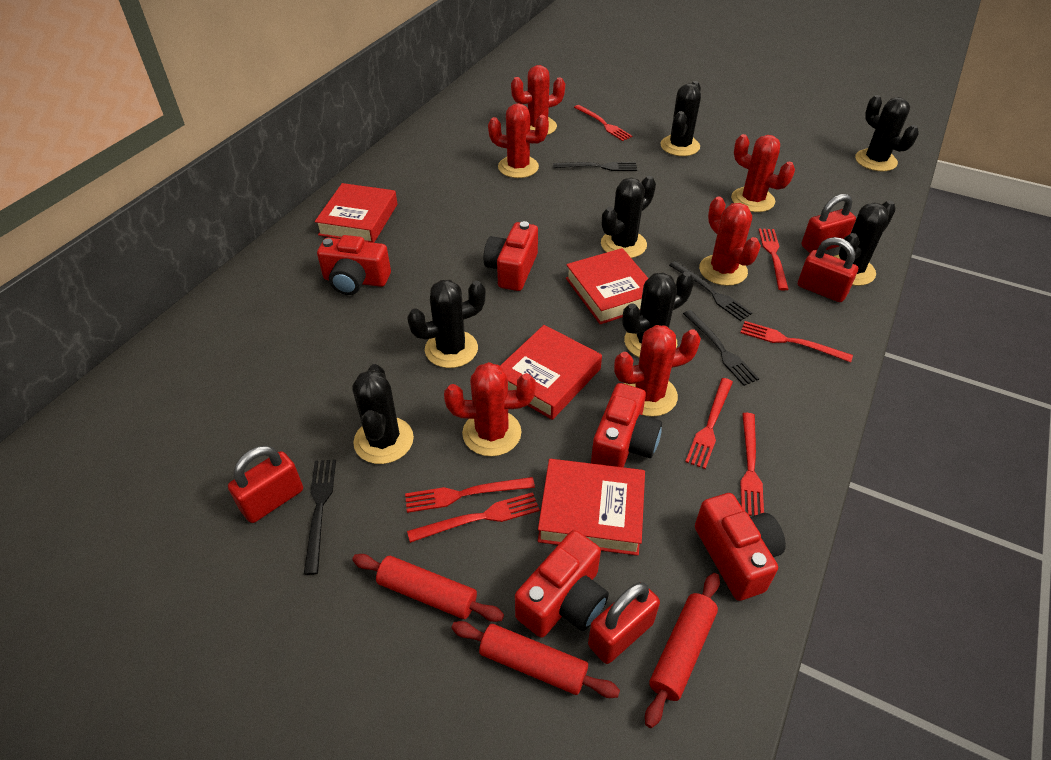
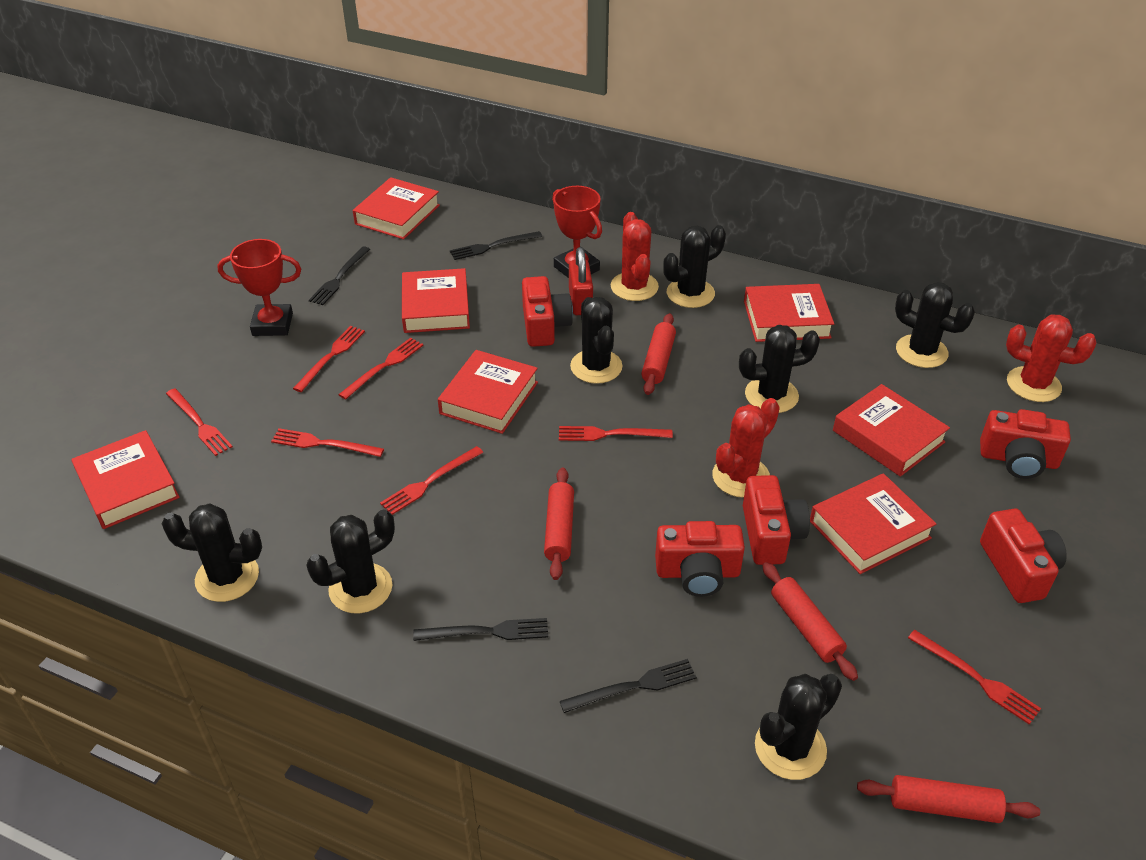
red book: [315,183,397,243] [500,325,602,420] [538,459,645,556] [566,248,649,324] = 4 -> [72,430,180,529] [353,177,440,240] [402,268,470,333] [438,350,538,434] [744,284,834,342] [810,473,936,574] [833,384,950,477] = 7
red cactus: [444,362,536,456] [488,103,549,178] [511,65,565,135] [614,325,701,417] [699,197,761,286] [731,134,795,212] = 6 -> [611,212,659,301] [712,398,780,498] [1006,314,1097,402] = 3
red padlock: [228,446,303,523] [588,582,660,664] [798,237,858,302] [801,194,856,253] = 4 -> [569,247,593,315] = 1
red rolling pin: [352,554,504,622] [451,621,620,698] [645,573,720,728] = 3 -> [544,467,574,580] [641,313,676,395] [762,562,858,681] [857,775,1040,823] = 4
red trophy: none = 0 -> [217,239,301,336] [552,186,602,278] = 2

